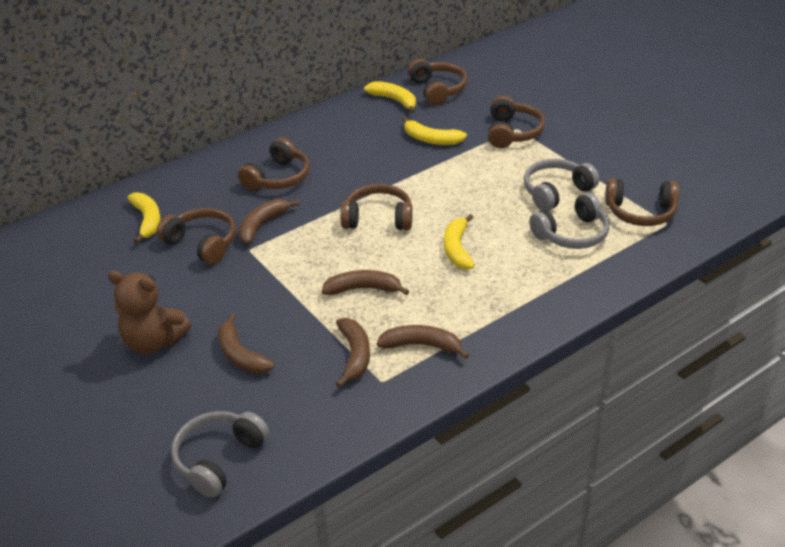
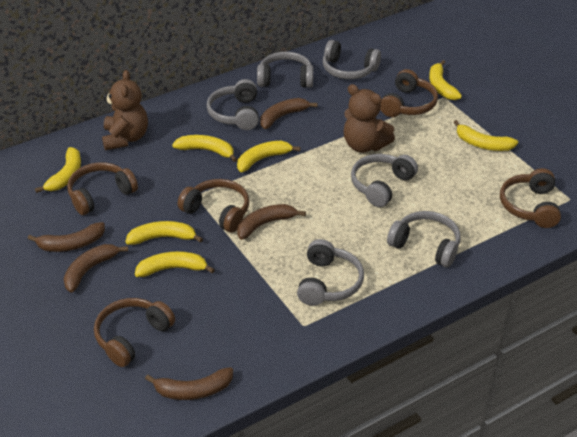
brown headphones: [157,208,236,265] [238,138,310,191] [340,184,413,230] [408,59,467,105] [488,95,545,148] [605,179,679,226] = 6 -> [67,162,138,215] [94,298,175,367] [178,179,249,233] [380,69,438,117] [500,168,561,228] = 5
brown teddy bear: [108,270,191,354] = 1 -> [102,70,148,150] [344,84,395,153] = 2
grey headphones: [171,411,269,498] [524,159,599,211] [529,193,610,249] = 3 -> [206,79,259,130] [257,52,313,88] [297,239,364,306] [323,40,381,79] [351,154,418,207] [387,211,460,267] = 6
yellow banana: [128,193,161,243] [364,81,416,113] [403,117,467,145] [444,214,475,270] = 4 -> [35,147,81,193] [125,221,203,245] [135,251,215,277] [172,135,237,162] [237,141,301,172] [429,60,462,100] [454,120,518,151] = 7

